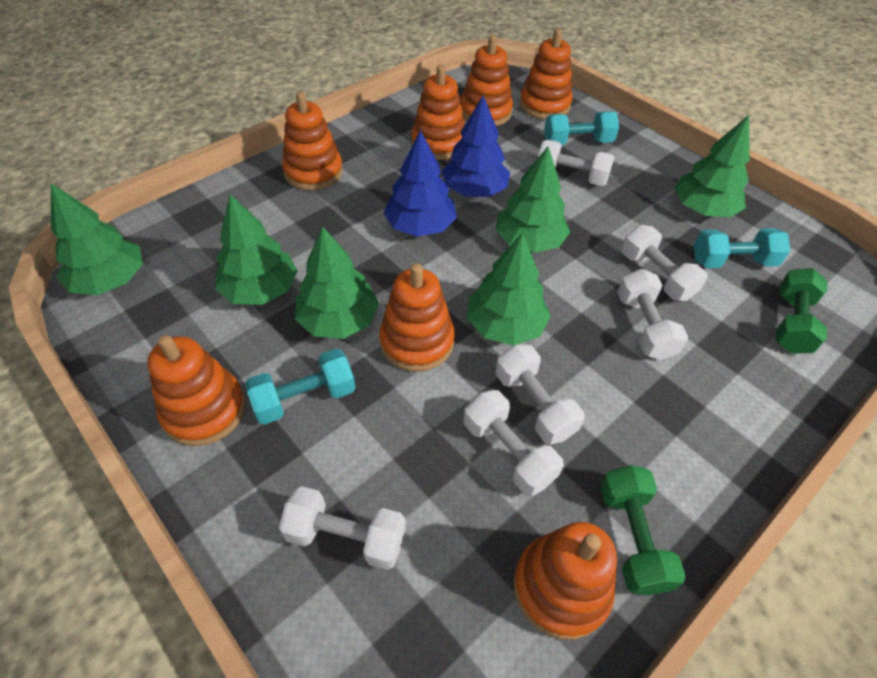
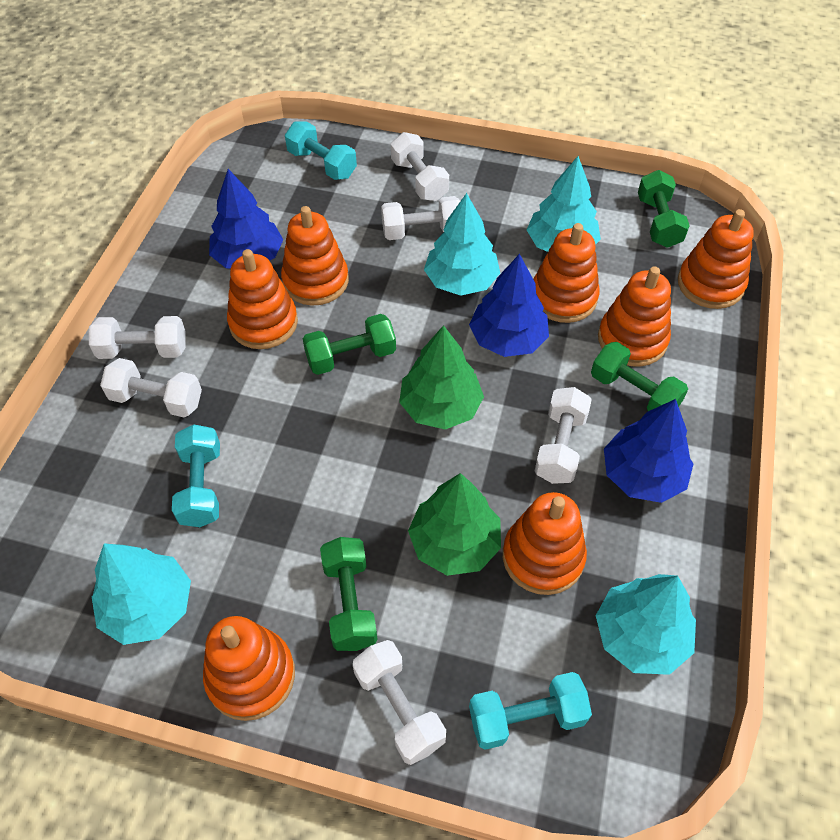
blue tree: [383,130,457,237] [442,95,510,197] = 2 -> [209,169,283,269] [469,254,549,357] [604,399,693,503] = 3
green dumbbell: [600,465,686,595] [775,268,828,354] = 2 -> [303,314,396,375] [320,537,378,651] [591,342,688,411] [638,170,690,248] = 4
green tree: [51,183,143,295] [215,194,298,305] [295,226,379,339] [467,233,551,345] [495,146,570,253] [674,115,750,217] = 6 -> [399,325,484,429] [408,473,501,576] = 2
turquoise tree: none = 0 -> [92,544,191,645] [424,193,500,296] [527,156,601,252] [596,574,696,675] = 4

